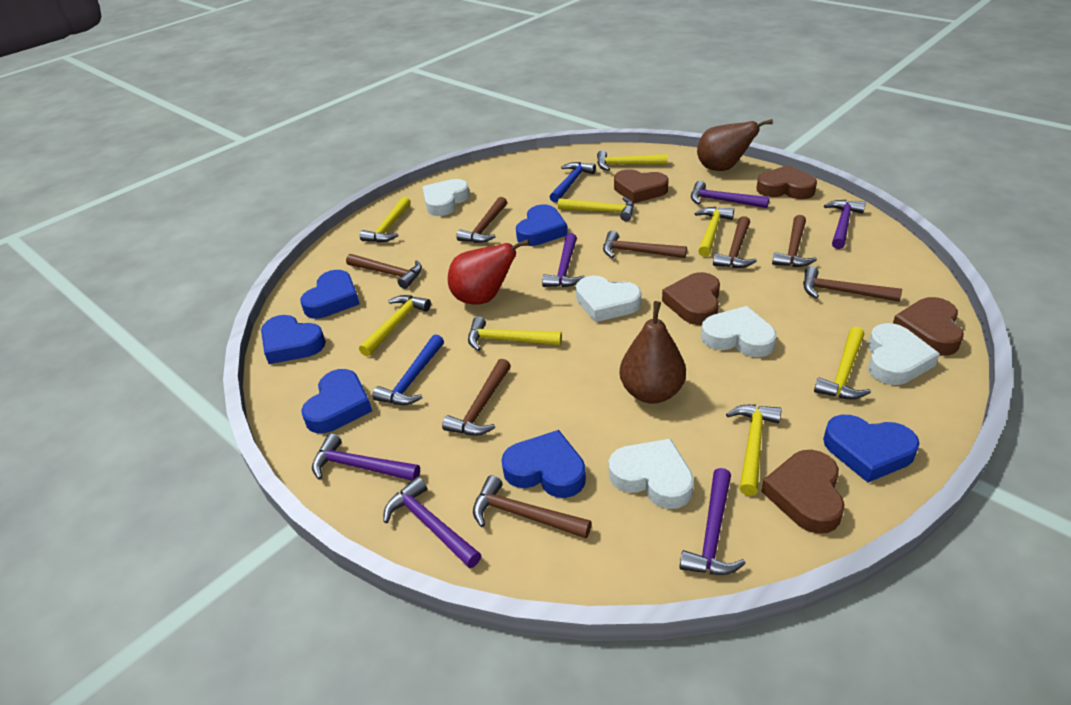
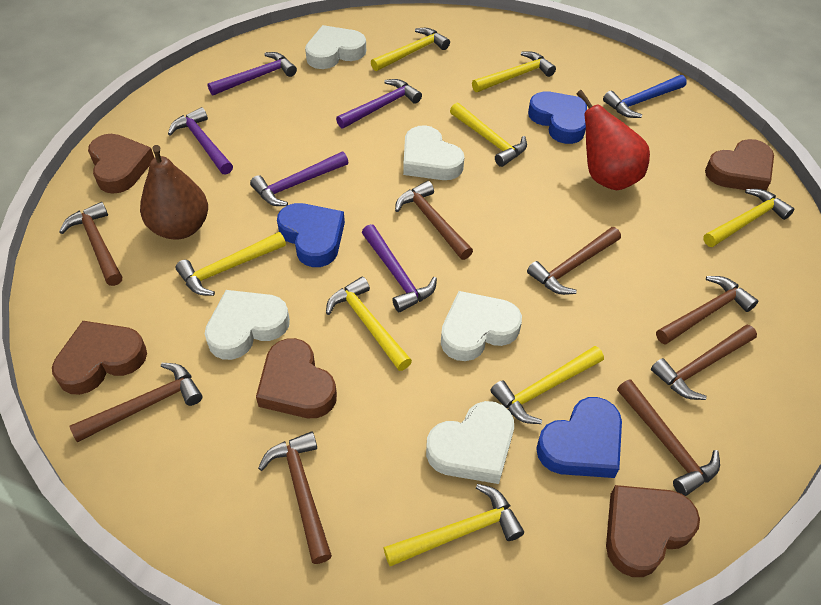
blue hammer: [372,334,444,405] [550,162,596,203] = 2 -> [603,75,687,118] = 1
blue heart: [261,315,326,364] [300,270,360,319] [301,369,372,433] [502,430,586,498] [516,204,568,246] [823,415,920,482] = 6 -> [277,203,345,267] [528,91,587,144] [536,397,622,478] = 3
brown pear: [620,301,686,404] [697,119,773,171] = 2 -> [140,145,208,240] = 1
purple hammer: [312,433,420,481] [384,477,481,568] [542,233,585,287] [679,468,746,575] [691,181,770,208] [824,200,866,249] = 6 -> [168,107,233,175] [207,52,297,96] [250,152,348,206] [336,79,422,129] [362,224,437,312] = 5

